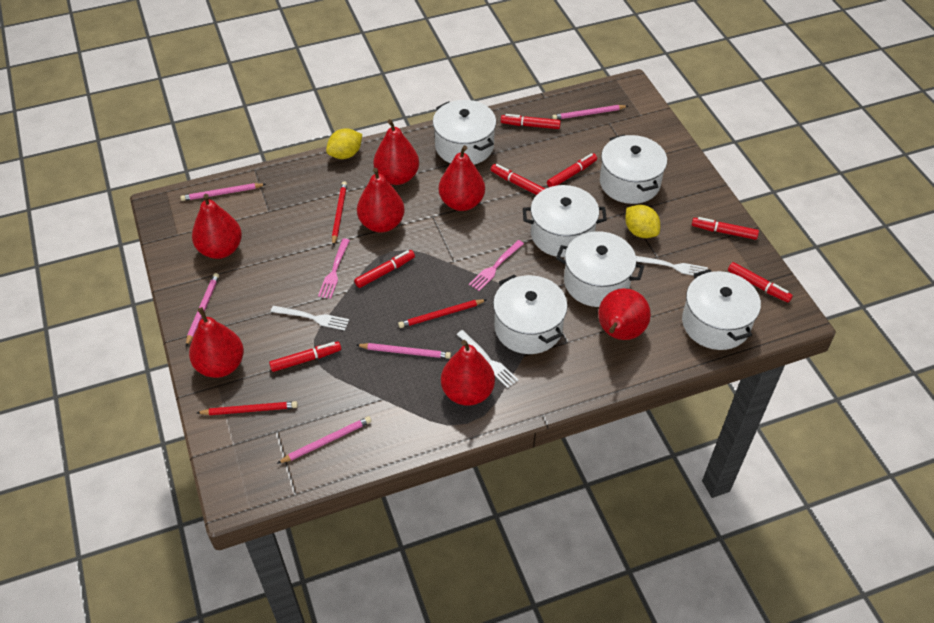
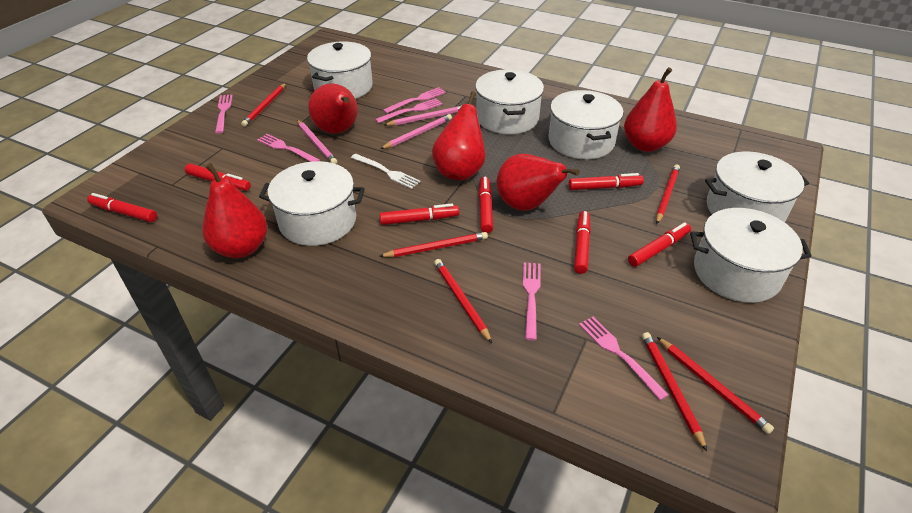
pink fork: [318,239,350,299] [469,240,524,291] = 2 -> [215,94,233,134] [257,134,320,162] [375,98,443,123] [383,87,446,113] [523,262,541,341] [579,317,669,401] = 6
pink pencil: [180,183,266,201] [186,273,219,347] [277,416,371,464] [357,343,451,359] [552,105,628,120] = 5 -> [297,120,337,164] [381,114,452,149] [384,105,462,126] = 3
red pear: [189,307,244,378] [192,194,242,259] [357,168,405,233] [373,119,419,185] [439,145,485,211] [441,340,495,406] [598,288,651,340] = 7 -> [202,163,267,258] [308,84,358,134] [432,91,485,180] [497,154,580,211] [624,67,677,152] = 5
red pencil: [197,401,298,415] [332,181,347,246] [398,299,487,328] = 3 -> [241,83,286,127] [379,232,488,257] [434,259,492,343] [642,332,707,451] [656,165,680,224] [657,337,774,434] = 6
white fork: [271,306,349,331] [456,330,519,388] [636,256,708,276] = 3 -> [351,154,421,189] = 1
yellow lemon: [326,128,362,159] [625,205,660,238] = 2 -> none = 0

